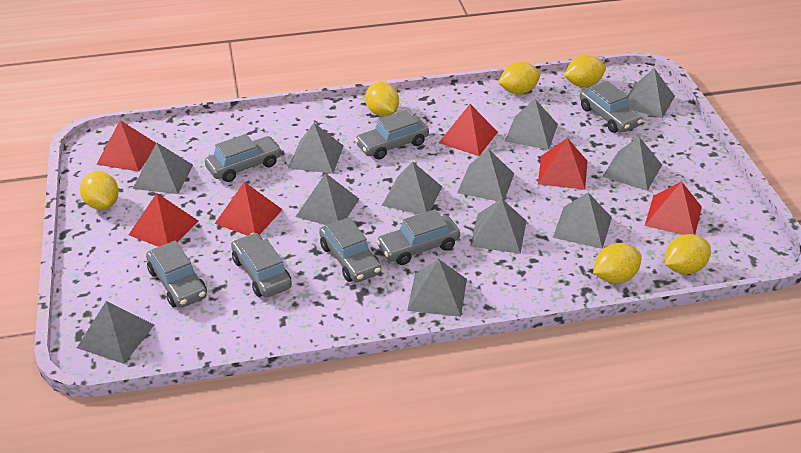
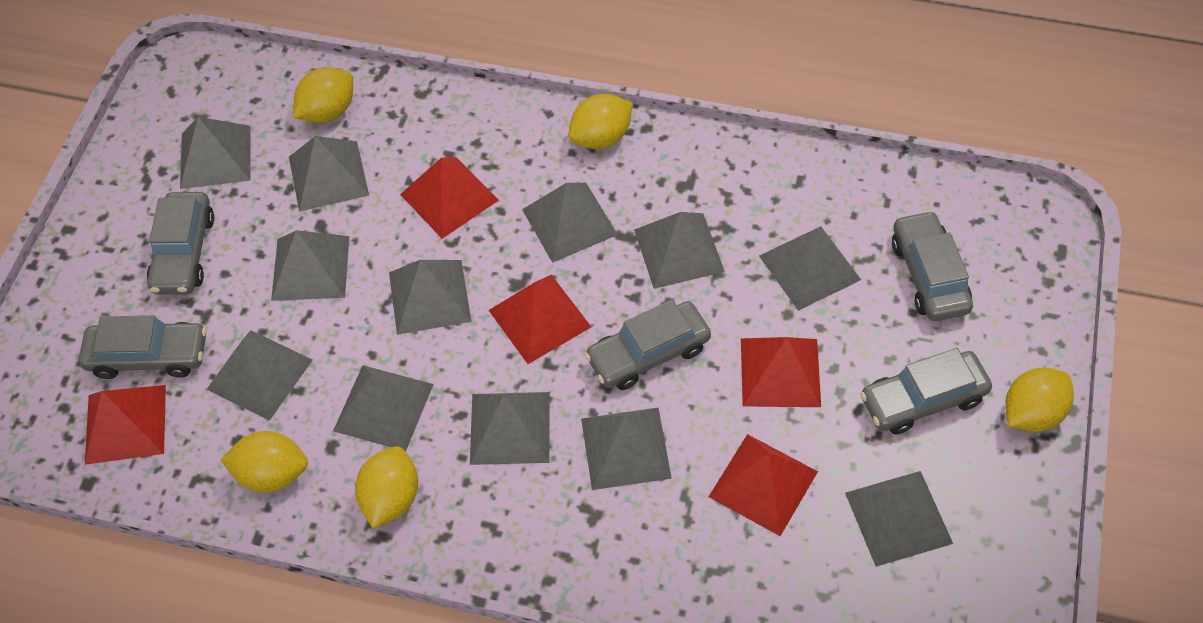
grey car: [146,240,207,308] [205,134,282,182] [231,233,292,298] [319,217,381,283] [355,110,429,159] [376,209,460,265] [580,81,642,133] = 7 -> [79,315,207,379] [147,192,214,294] [584,299,711,390] [860,348,992,434] [892,210,973,321] = 5
red pyramid: [96,120,156,172] [129,193,198,247] [215,182,283,236] [439,104,498,156] [538,138,587,190] [645,181,702,235] = 6 -> [85,385,166,465] [400,157,499,239] [489,275,591,364] [709,434,818,536] [741,337,821,407] = 5
yellow lemon: [80,171,119,210] [365,82,399,117] [498,62,541,94] [564,55,606,87] [593,243,642,283] [665,234,711,274] = 6 -> [221,431,308,492] [293,67,353,123] [355,446,418,528] [568,94,633,149] [1005,368,1074,432] = 5

